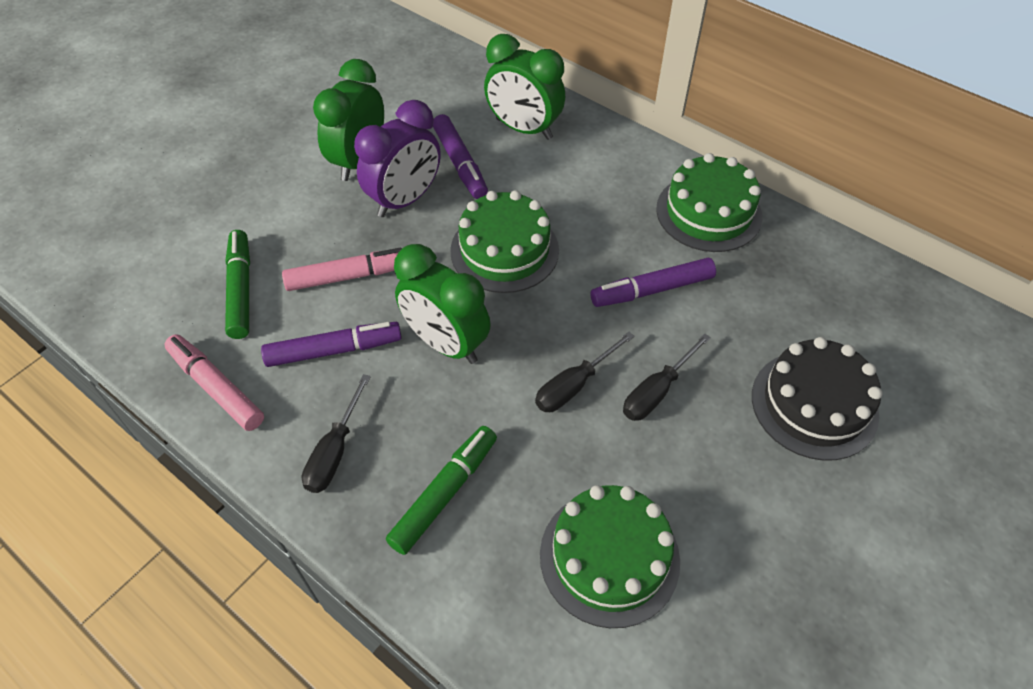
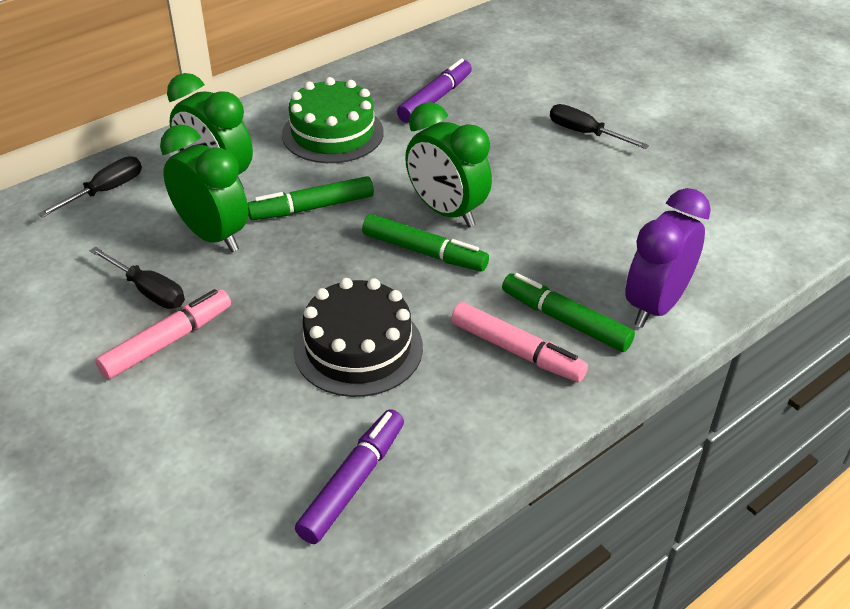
green cake: [450,190,559,293] [540,485,680,628] [656,153,762,252] = 3 -> [282,77,384,163] = 1
green marker: [225,230,250,339] [386,426,497,555] = 2 -> [248,176,374,220] [362,214,489,271] [502,273,635,352] = 3
purple marker: [261,322,402,367] [433,114,488,199] [591,258,716,307] = 3 -> [295,409,404,544] [397,59,472,123] = 2

